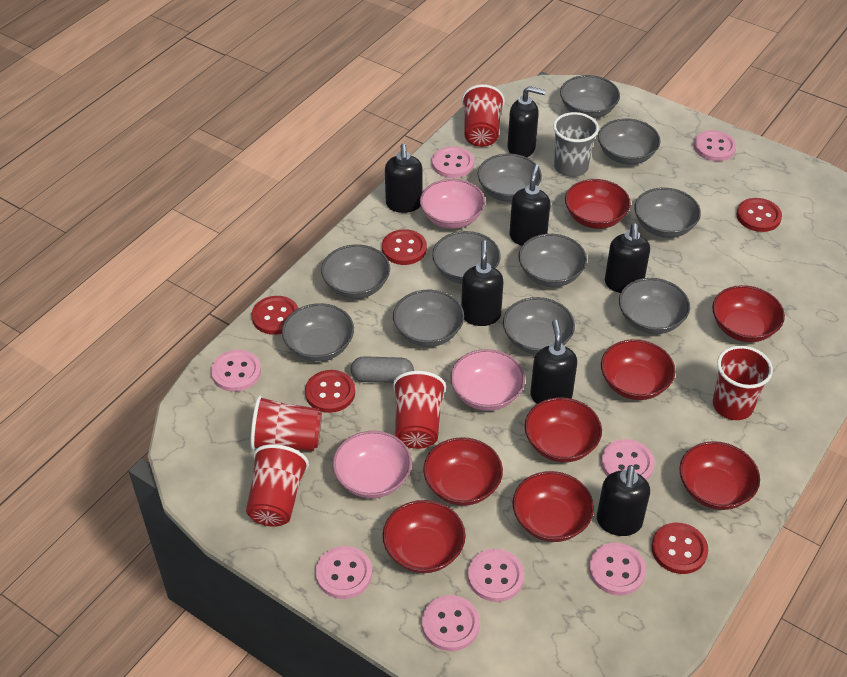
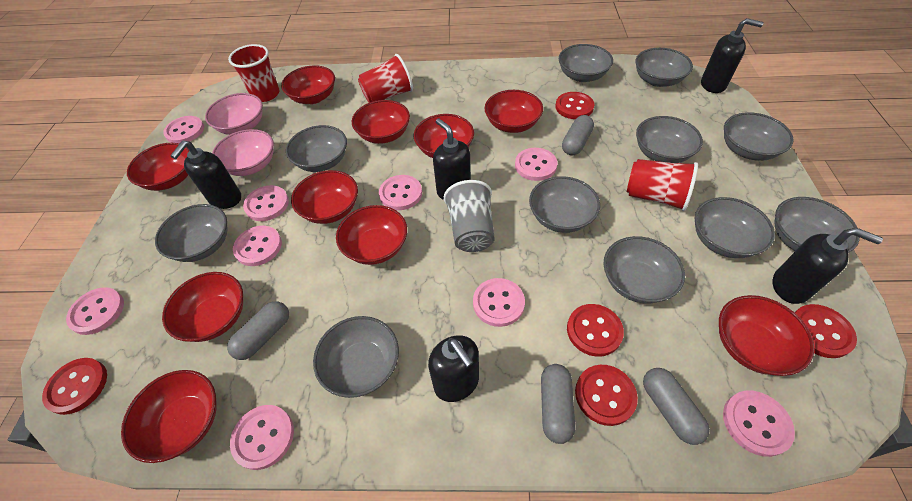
black soap dispenser: [385,144,423,213] [461,240,504,326] [507,86,546,157] [509,164,550,246] [530,320,577,404] [597,465,650,536] [605,224,650,293] = 7 -> [170,141,241,209] [428,335,479,402] [433,118,471,200] [701,18,764,93] [772,228,883,304] = 5
grey capsule: [351,356,414,383] = 1 -> [227,301,289,360] [541,364,575,444] [562,115,594,155] [643,368,710,445] = 4
pink bowl: [333,431,412,498] [420,179,485,229] [450,349,525,411] = 3 -> [205,93,263,135] [212,129,274,176] = 2
pink button: [211,350,261,392] [316,546,372,599] [422,595,480,651] [432,146,474,178] [468,549,524,602] [589,543,646,595] [601,439,655,480] [694,130,737,161] = 8 -> [66,287,124,335] [163,116,204,144] [230,405,294,470] [233,226,282,266] [243,185,289,221] [379,175,422,210] [473,278,525,327] [515,148,557,181] [723,390,795,457] = 9
red bowl: [383,500,466,573] [423,437,503,506] [512,471,594,542] [525,397,602,463] [565,179,631,229] [601,339,675,400] [679,441,760,510] [712,285,785,342] = 8 -> [121,370,217,463] [127,143,189,191] [162,272,243,342] [281,65,335,104] [291,170,358,224] [336,205,407,265] [352,100,410,144] [414,114,474,158] [484,90,543,133] [719,295,814,376] = 10
red cup: [246,444,309,527] [250,396,322,451] [393,371,446,449] [462,84,505,147] [713,346,773,420] = 5 -> [228,44,280,102] [358,54,413,103] [627,159,698,211] = 3

